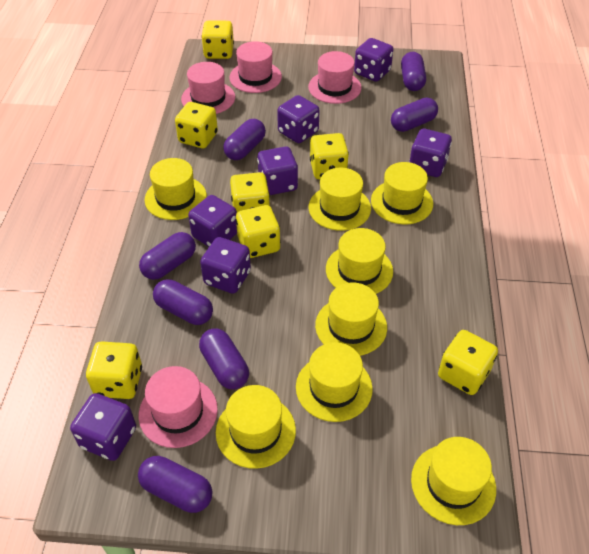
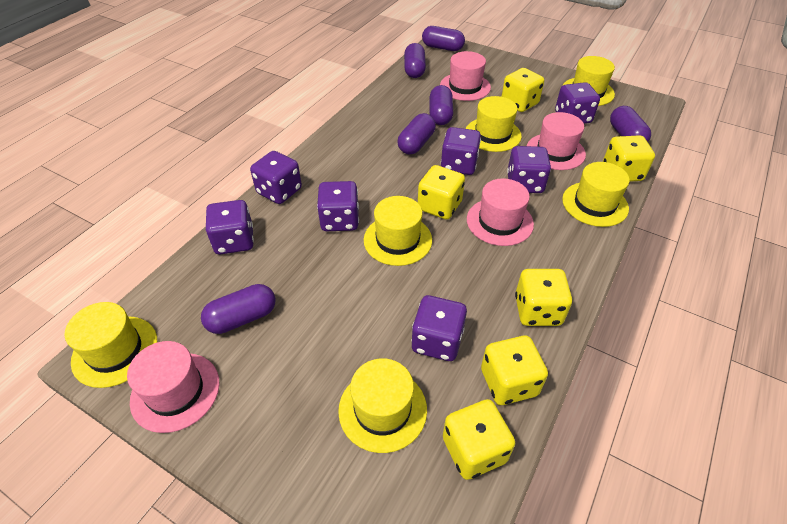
purple capsule: [138,456,212,513] [139,232,196,280] [153,279,213,325] [199,329,249,390] [223,119,266,160] [391,98,438,132] [401,52,426,91] = 7 -> [201,284,276,334] [398,113,436,155] [404,43,426,78] [422,26,465,51] [430,85,453,125] [610,106,651,142] = 6
yellow dice: [86,341,142,399] [175,102,218,148] [201,20,234,59] [230,172,270,212] [236,205,280,258] [310,133,349,179] [438,330,498,395] = 7 -> [418,165,465,219] [443,399,515,480] [481,336,548,405] [501,68,544,112] [515,269,572,326] [603,135,655,182] = 6
yellow hat: [144,158,207,220] [216,385,296,469] [296,342,373,422] [309,168,371,231] [315,282,387,356] [326,228,393,294] [371,162,433,224] [411,437,496,525] = 8 -> [65,302,157,388] [338,358,427,453] [364,196,432,266] [466,96,522,152] [562,56,615,106] [562,162,630,227] = 6

